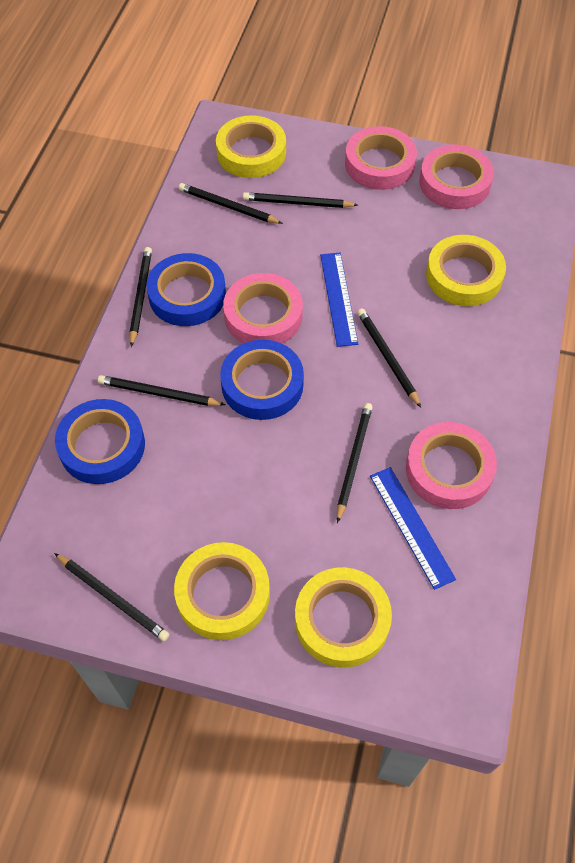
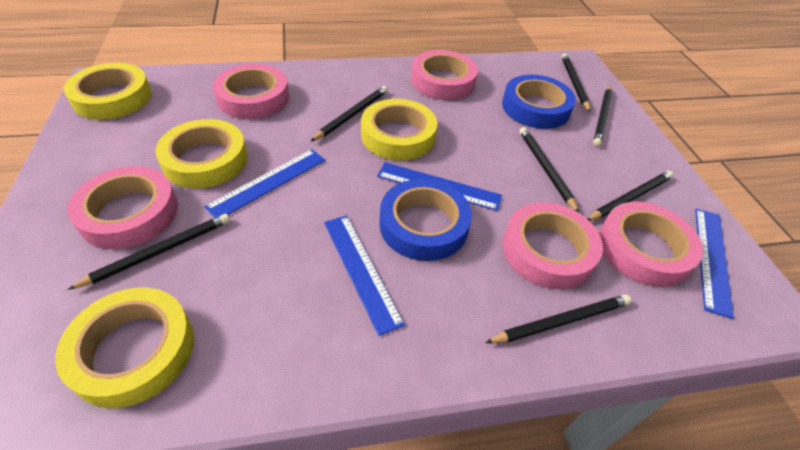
blue ruler: [320,253,358,347] [370,467,456,590] = 2 -> [204,149,325,218] [324,215,405,336] [377,162,502,211] [695,209,734,319] = 4
blue tape: [55,399,145,484] [146,253,226,326] [220,340,304,420] = 3 -> [379,179,472,261] [502,75,576,129] = 2
pink tape: [223,273,303,344] [345,126,417,190] [406,422,497,509] [419,145,494,209] = 4 -> [67,166,178,249] [213,64,289,119] [411,50,478,100] [502,202,603,289] [599,202,703,287] = 5

